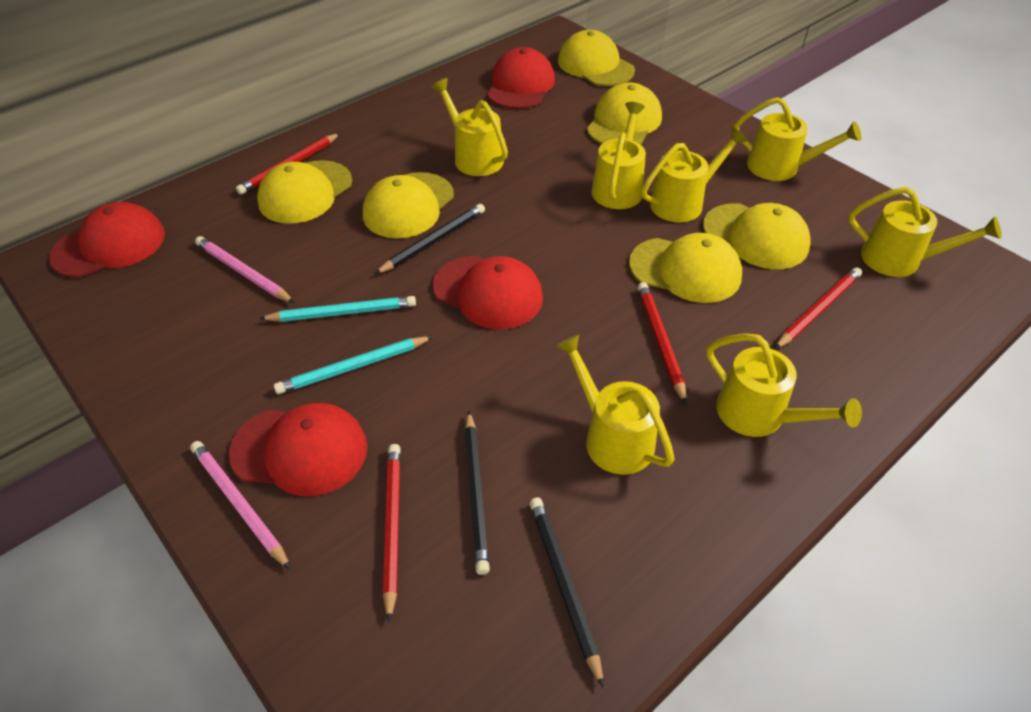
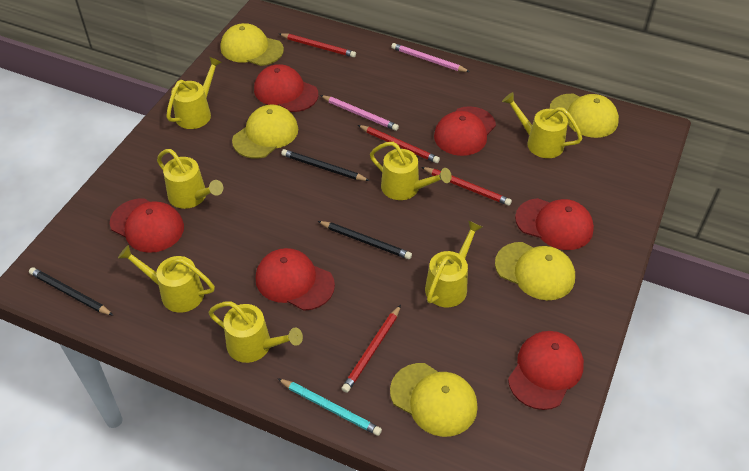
red cap: [49,202,165,278] [229,403,367,496] [433,256,543,330] [487,47,555,109] = 4 -> [110,198,184,253] [254,64,319,112] [256,248,335,311] [434,106,496,156] [508,331,584,410] [515,198,594,250] = 6
turquoise pencil: [259,296,416,322] [274,336,433,394] = 2 -> [277,378,382,436] = 1
yellow cap: [257,160,352,224] [363,172,454,238] [558,30,635,86] [587,83,662,145] [629,233,742,303] [703,203,810,269] = 6 -> [221,23,284,66] [232,105,298,159] [390,363,478,437] [495,242,575,300] [550,94,619,138] = 5

